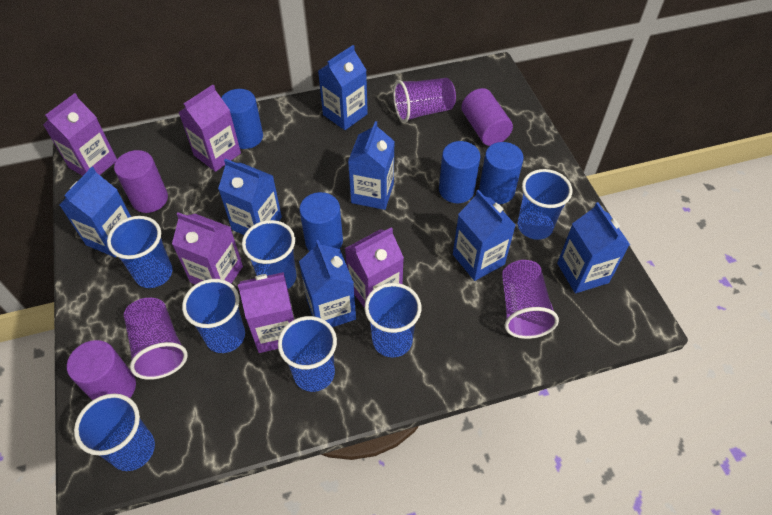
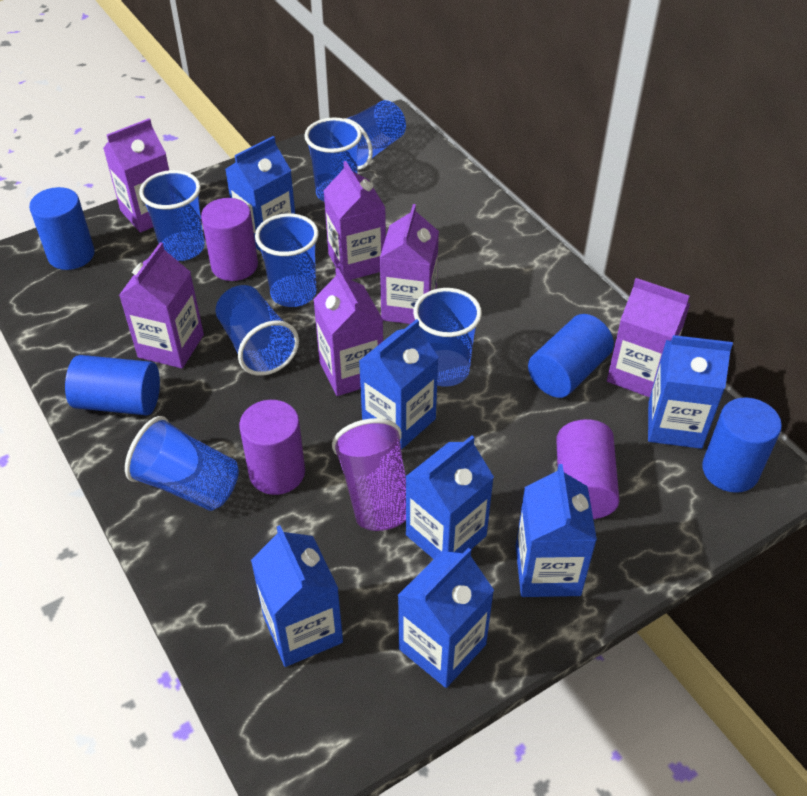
purple carton: [43,93,117,176] [172,212,243,284] [178,85,241,172] [238,272,295,353] [345,227,404,308] = 5 -> [103,118,169,233] [119,242,204,368] [313,268,383,396] [324,161,386,280] [380,204,439,324] [607,278,690,397] = 6
purple cup: [124,298,188,380] [393,78,456,123] [502,260,559,339] = 3 -> [332,418,406,531] = 1

